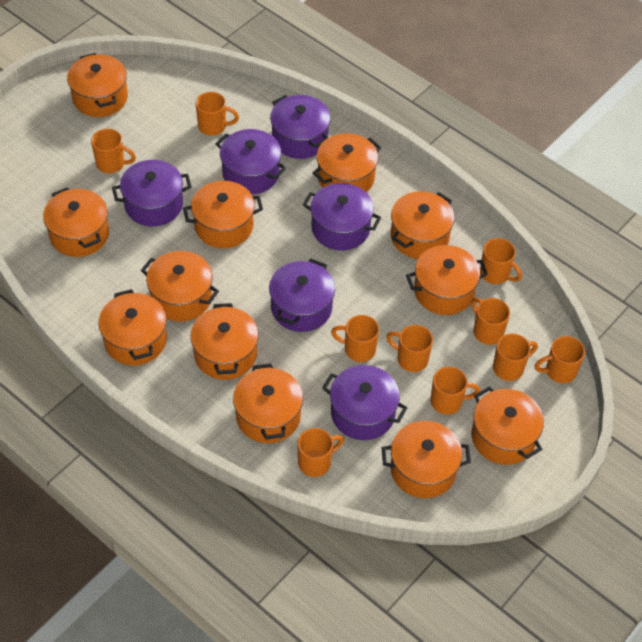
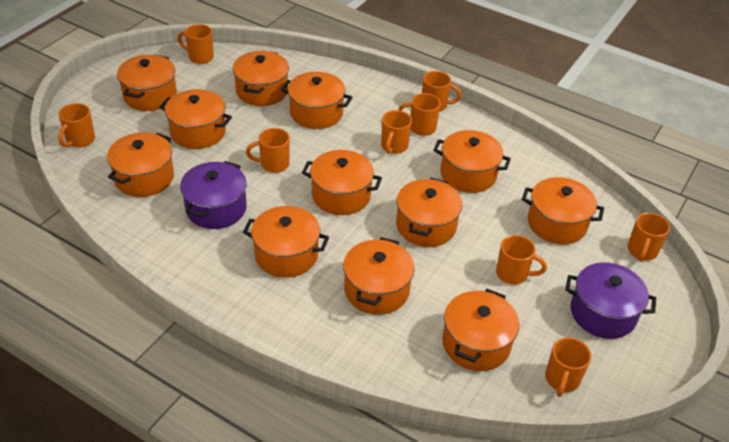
orange mug: [91,129,136,173] [196,92,239,136] [297,428,344,477] [331,315,379,362] [386,325,433,372] [431,367,480,415] [472,298,510,345] [480,238,522,284] [493,334,538,381] [535,336,585,383] = 10 -> [58,103,95,148] [177,24,214,64] [246,128,290,173] [381,110,412,154] [398,93,441,136] [422,71,462,112] [496,235,547,285] [545,337,591,397] [627,212,670,262] = 9
purple pot: [112,160,192,227] [216,129,286,194] [269,259,335,332] [270,95,331,159] [303,183,381,251] [322,365,407,440] = 6 -> [180,161,247,229] [565,262,656,339] = 2

